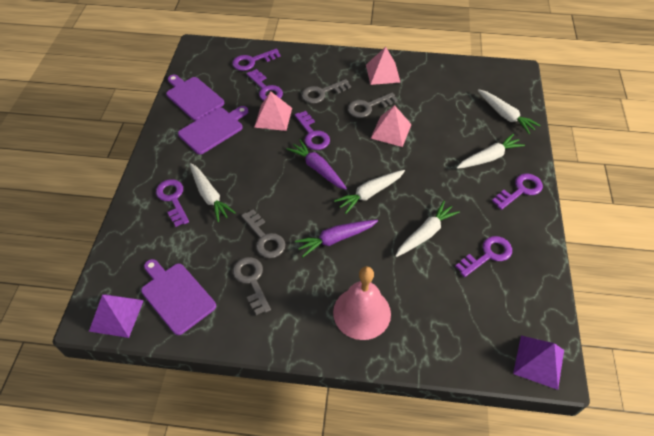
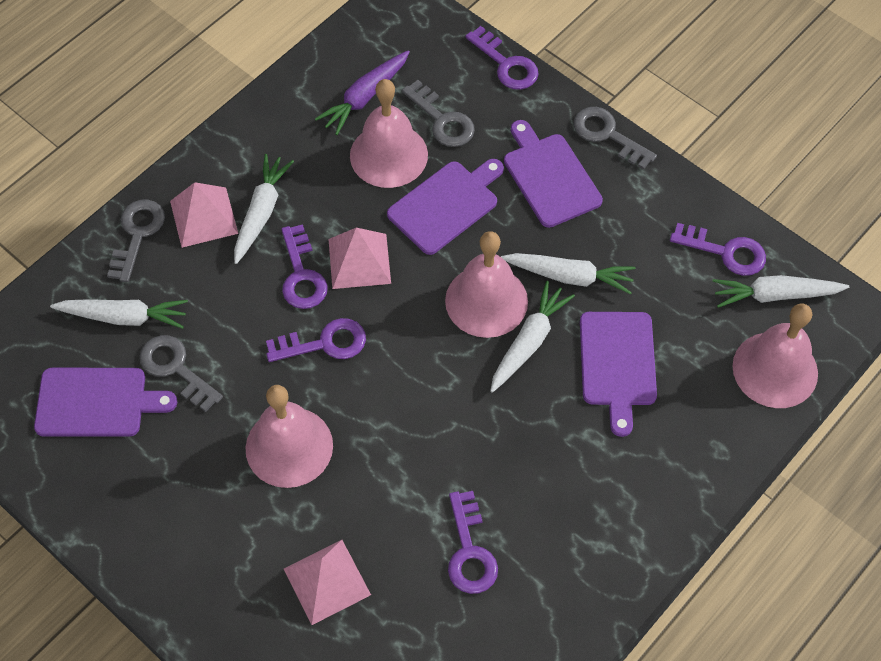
pink bell: [333,266,391,340] = 1 -> [245,385,333,488] [350,79,428,188] [445,231,528,338] [732,303,818,408] = 4
purple carrot: [287,140,347,190] [295,220,378,257] = 2 -> [315,50,410,135] = 1
purple cutting board: [141,259,216,335] [166,75,225,121] [178,106,248,154] = 3 -> [34,368,177,437] [387,159,504,255] [504,120,603,228] [580,312,657,437] = 4
purple key: [156,179,189,227] [232,49,281,71] [247,69,283,101] [295,111,330,150] [455,236,512,277] [492,174,543,210] = 6 -> [266,318,366,362] [281,224,328,309] [448,491,498,594] [465,26,539,90] [670,223,766,276] = 5
purple pyramid: [89,294,144,338] [513,336,564,390] = 2 -> none = 0

